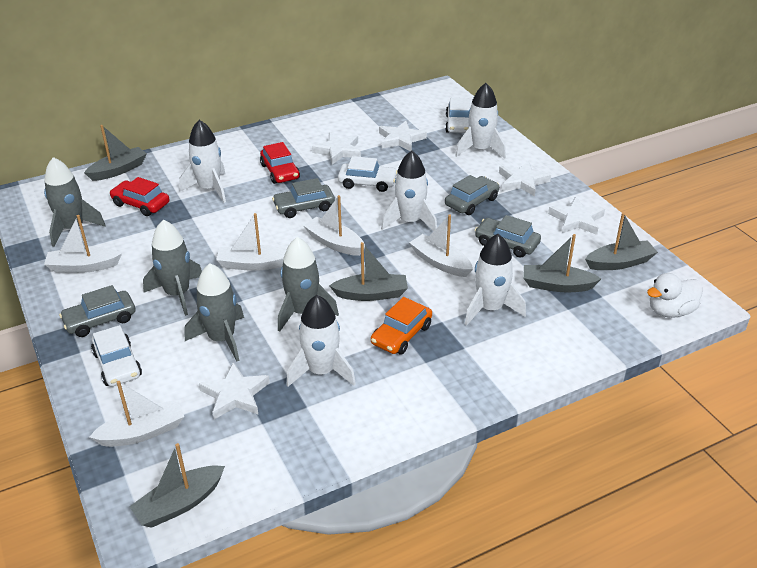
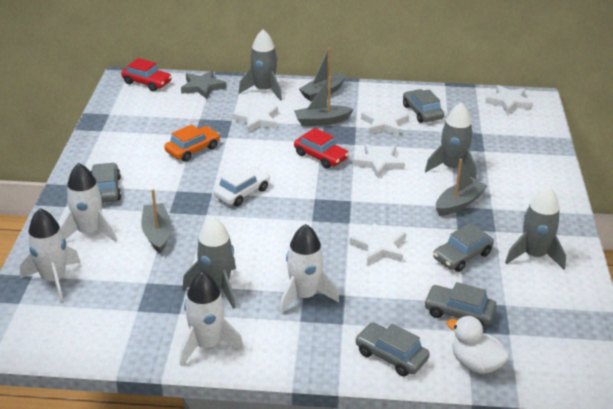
grey boat: [84,125,147,181] [129,443,225,528] [329,242,408,301] [523,234,602,292] [585,213,658,270] = 5 -> [141,189,171,253] [294,76,354,126] [299,48,346,101] [436,159,487,216] = 4
grey car: [59,285,135,337] [272,178,335,218] [445,175,499,215] [475,215,541,258] = 4 -> [91,163,121,203] [355,322,430,376] [403,89,444,123] [424,282,496,327] [433,223,494,272] = 5
grey star: none = 0 -> [181,71,227,99] = 1
white boat: [44,215,122,273] [89,381,184,447] [216,213,286,271] [303,195,365,256] [409,214,473,277] = 5 -> none = 0
white car: [91,325,142,386] [338,156,397,192] [445,98,471,133] = 3 -> [213,166,270,206] = 1
white rocket: [179,120,226,203] [286,295,356,387] [381,151,437,231] [455,83,506,159] [465,234,526,325] = 5 -> [20,208,81,302] [60,163,117,242] [180,271,244,366] [280,224,339,314] = 4

